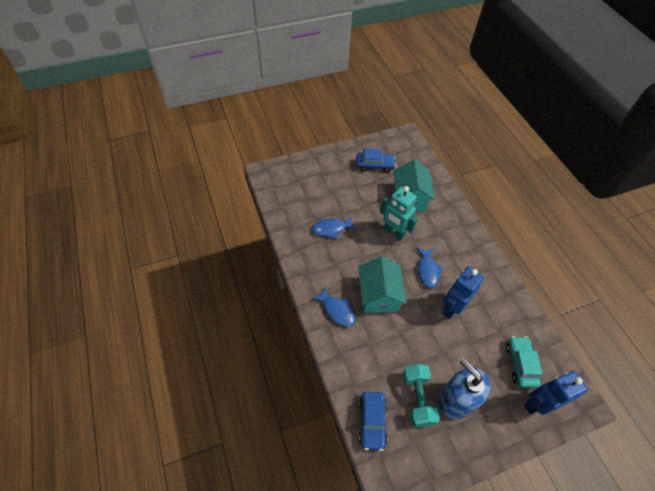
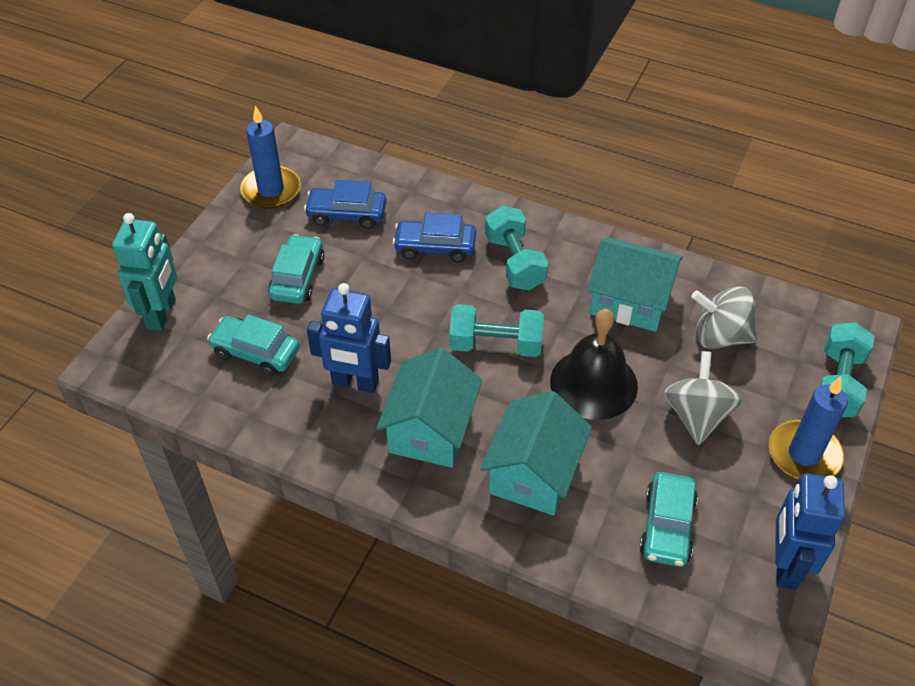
black bell: none = 0 -> [550,309,638,420] = 1
blue candle: none = 0 -> [240,105,301,208] [769,377,848,479] = 2
blue fish: [312,217,357,239] [312,287,356,327] [416,248,443,288] = 3 -> none = 0
blue soap dispenser: [438,358,491,419] = 1 -> none = 0
grey spinning top: none = 0 -> [664,351,742,445] [691,286,757,349] = 2
turquoise car: [506,336,543,388] = 1 -> [207,315,299,376] [268,234,325,304] [639,472,698,567] = 3
turquoise dumbbell: [403,364,440,427] = 1 -> [449,304,544,357] [485,206,548,290] [819,322,875,417] = 3
turquoise house: [359,256,406,313] [393,159,435,211] = 2 -> [376,347,482,468] [480,391,592,516] [588,238,683,332] = 3

